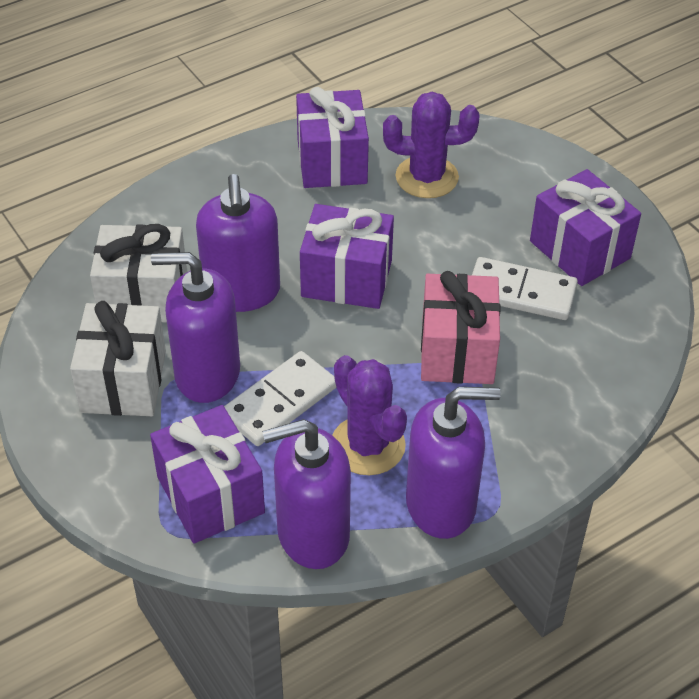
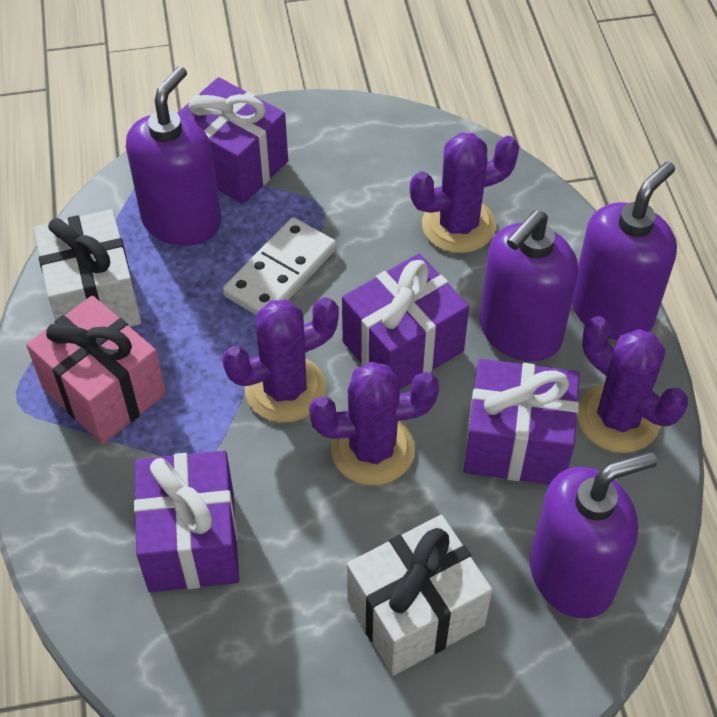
purple cactus: [332,355,407,475] [383,92,479,198] = 2 -> [222,297,339,423] [309,362,439,485] [410,133,519,253] [577,316,688,453] = 4
white domino: [224,351,336,446] [472,257,578,320] = 2 -> [223,217,336,315] = 1

